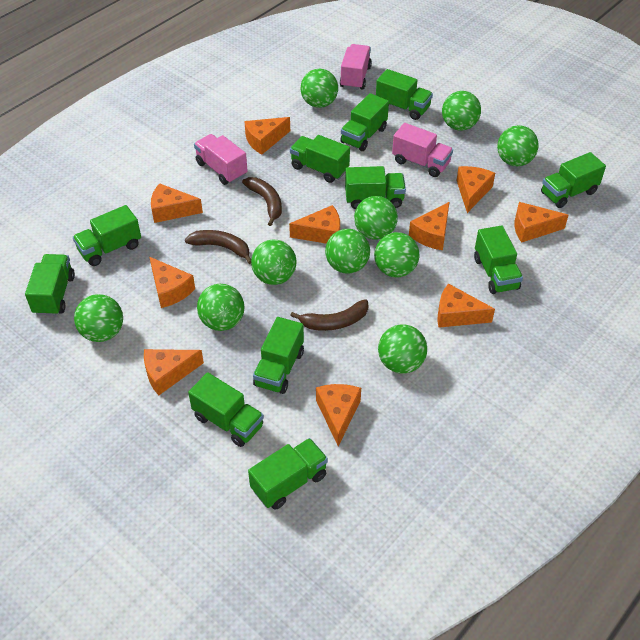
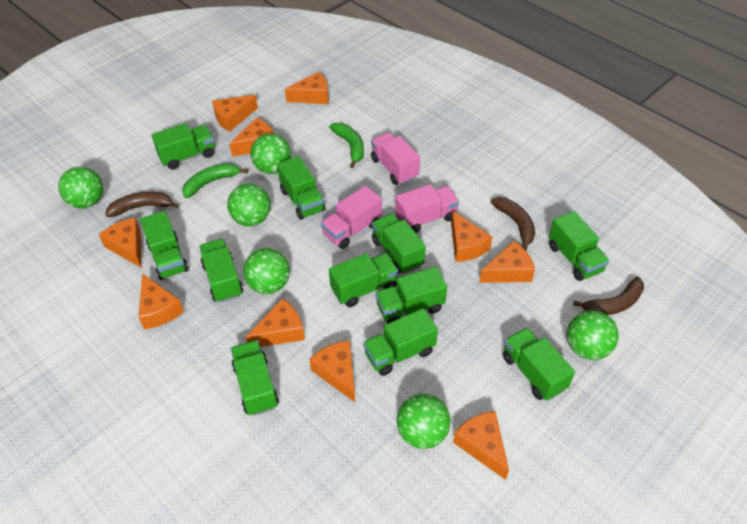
green ball: [74,294,123,342] [197,284,245,331] [251,240,296,285] [301,69,338,108] [325,229,370,274] [354,196,398,240] [374,232,419,277] [378,324,427,374] [442,91,481,131] [497,125,539,166] = 10 -> [58,167,103,208] [227,184,271,226] [243,248,290,294] [251,133,291,174] [397,394,451,449] [567,310,619,360] = 6
green banana: none = 0 -> [182,164,248,198] [329,123,364,168] = 2

